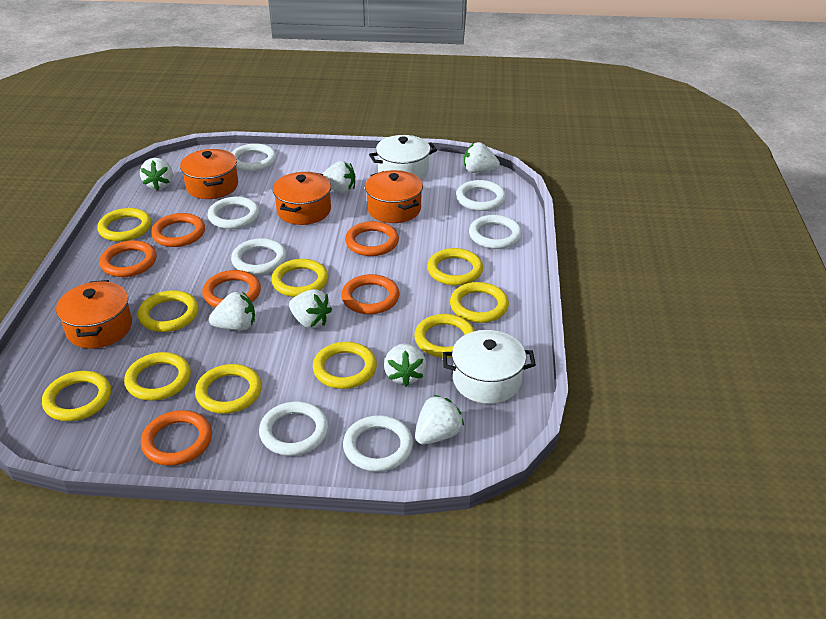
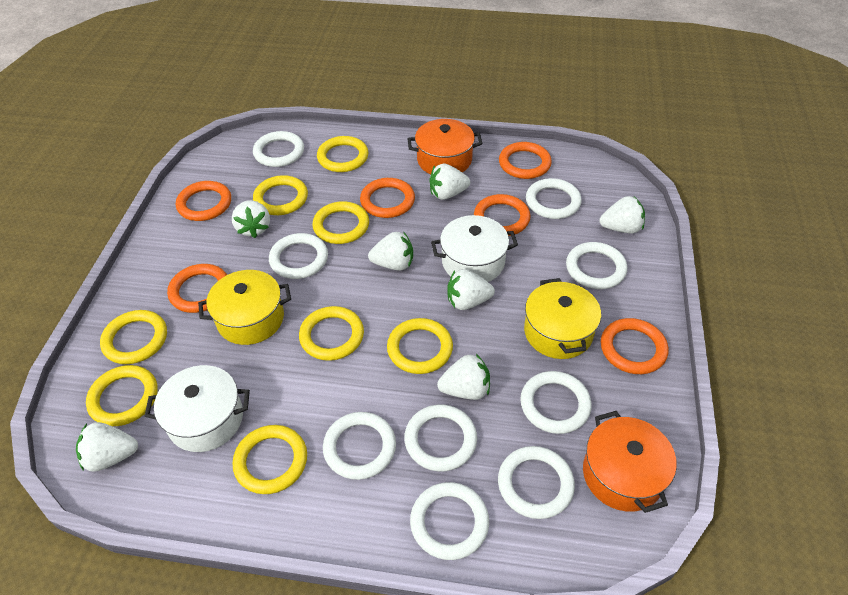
orange pot: [56,280,132,349] [180,149,238,199] [273,172,331,225] [365,170,423,223] = 4 -> [407,119,482,174] [583,411,677,513] = 2
white ring: [208,196,260,229] [231,238,287,275] [232,143,277,172] [259,401,328,456] [343,415,413,471] [456,180,506,211] [469,215,522,249] = 7 -> [253,131,304,167] [269,233,328,279] [323,412,396,480] [404,405,477,471] [410,482,489,560] [498,446,575,519] [520,371,592,434] [526,178,582,219] [566,242,627,289] = 9
yellow pot: none = 0 -> [198,270,291,345] [524,278,601,359] = 2
yellow ring: [42,371,111,421] [97,208,152,242] [124,352,191,401] [138,290,199,332] [195,364,262,414] [271,259,329,297] [313,342,377,389] [414,314,475,358] [427,248,483,286] [450,282,509,323] = 10 -> [86,365,158,426] [100,310,167,364] [232,425,307,494] [253,175,308,215] [299,306,364,361] [312,201,369,244] [317,136,368,172] [387,318,453,374] = 8

